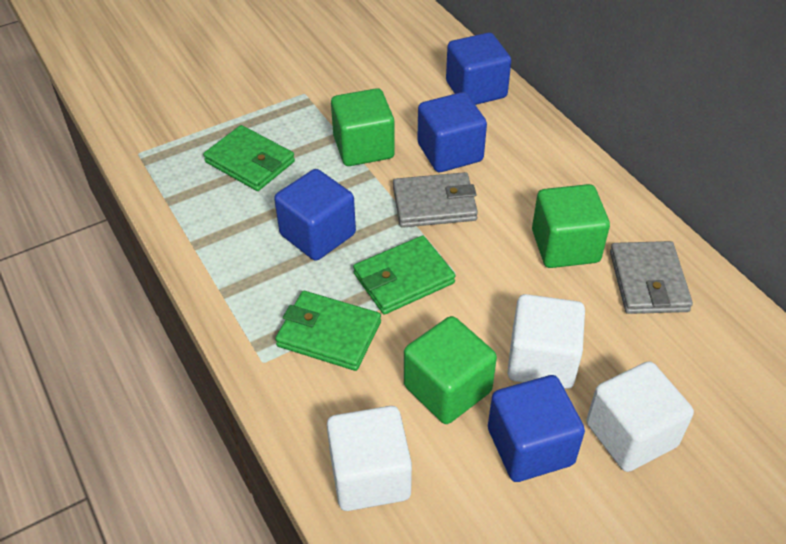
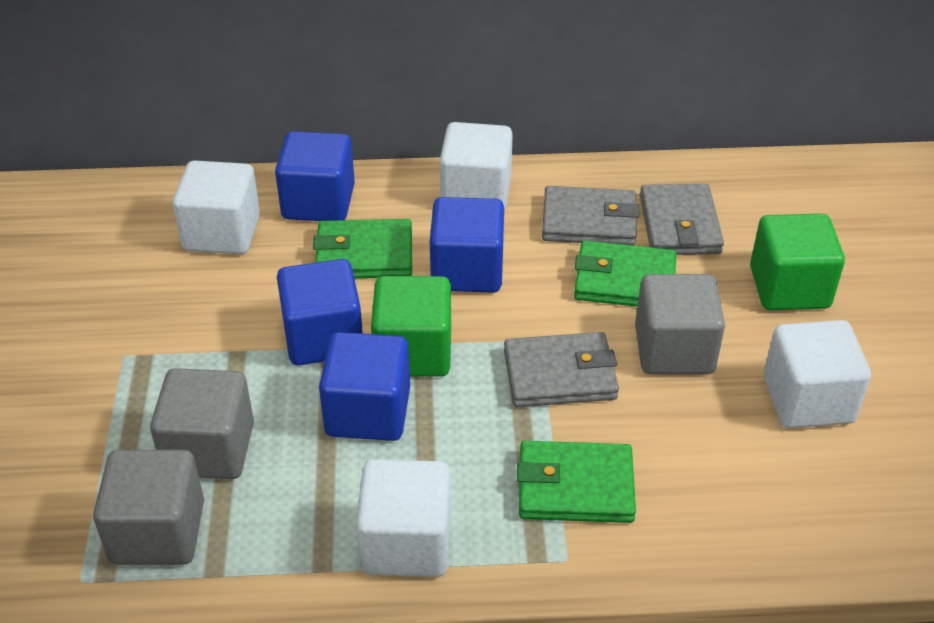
green cube: [331,88,395,166] [404,316,497,424] [532,184,610,268] = 3 -> [371,276,451,377] [750,214,845,310] = 2
grey cube: none = 0 -> [93,450,204,565] [150,368,254,479] [635,274,725,374] = 3
grey wallet: [393,172,478,228] [610,241,693,314] = 2 -> [504,332,619,407] [542,186,639,246] [640,184,724,255] = 3
white cube: [327,406,412,511] [507,294,585,389] [586,361,694,472] = 3 -> [172,160,260,254] [356,459,451,577] [440,122,513,210] [764,320,871,428] = 4

